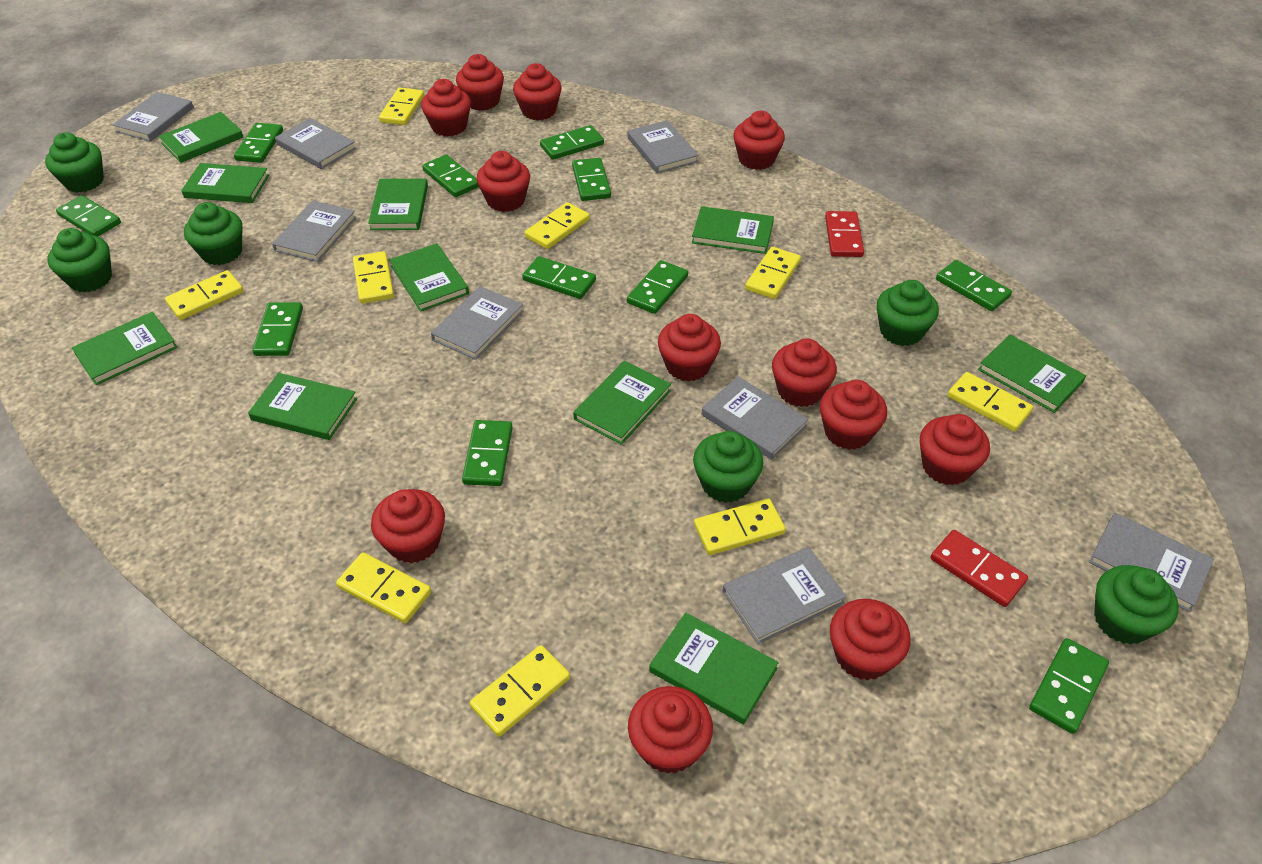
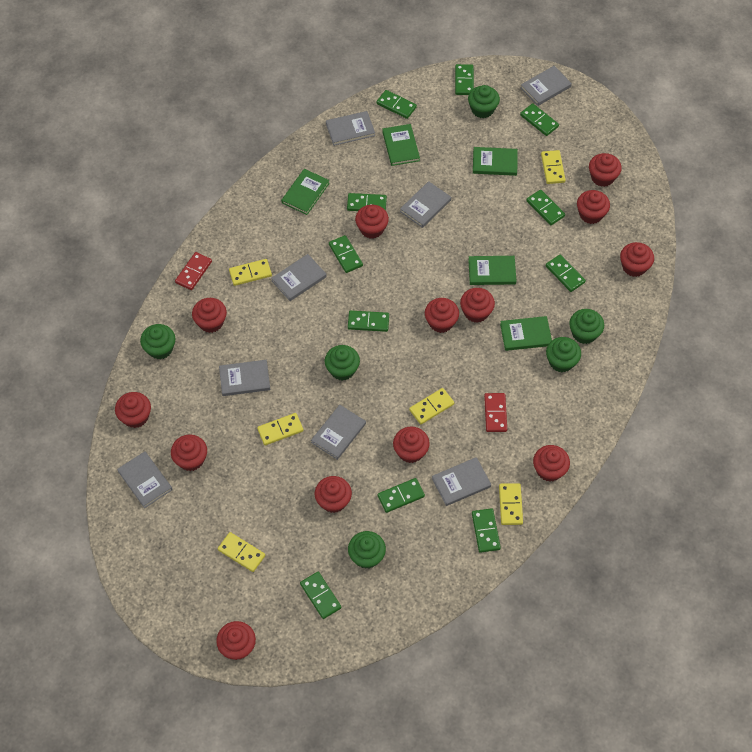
green book: [72,312,178,385] [158,112,243,163] [181,163,269,203] [248,373,357,440] [368,178,428,230] [390,243,469,312] [573,361,671,445] [649,612,779,724] [692,206,774,254] [978,335,1086,413] = 10 -> [281,169,330,215] [382,124,420,166] [468,256,516,285] [473,147,518,176] [500,316,552,351] = 5
red cupcake: [371,489,445,563] [421,79,471,136] [456,54,504,111] [477,151,530,212] [513,63,562,120] [628,686,713,774] [658,314,721,382] [733,111,785,170] [772,338,837,407] [820,380,887,450] [830,599,910,680] [920,414,990,486] = 12 -> [115,392,151,428] [171,435,207,471] [192,298,227,333] [216,621,256,660] [315,476,352,513] [355,205,389,239] [393,427,430,463] [425,298,459,333] [460,288,495,323] [533,445,570,482] [577,190,610,224] [589,153,622,187] [620,242,654,277] = 13
yellow domino: [165,270,244,320] [336,552,431,623] [353,251,394,304] [379,87,424,125] [470,645,570,737] [525,202,590,249] [694,498,786,555] [745,247,801,299] [948,372,1033,432] = 9 -> [218,532,265,572] [229,259,272,286] [257,413,304,445] [409,388,454,425] [499,483,523,525] [541,150,565,184] = 6

